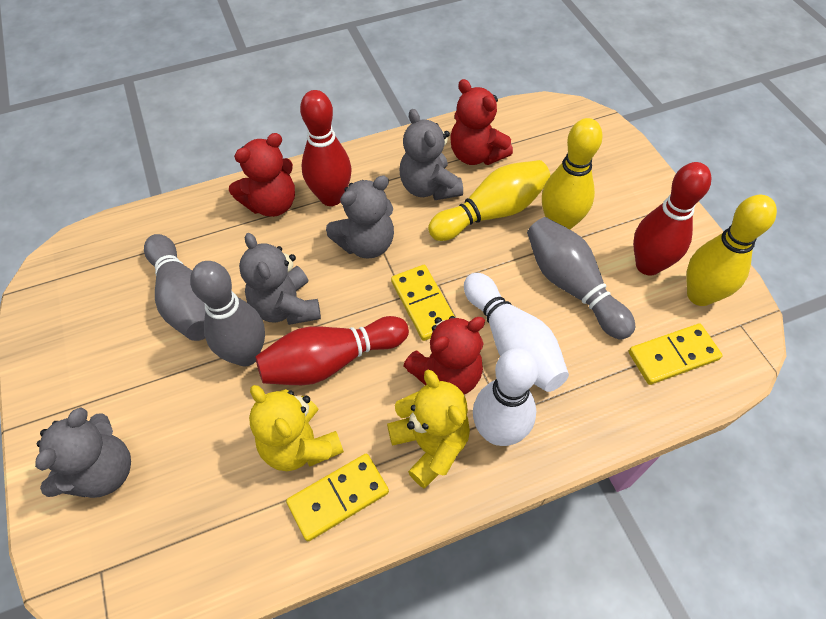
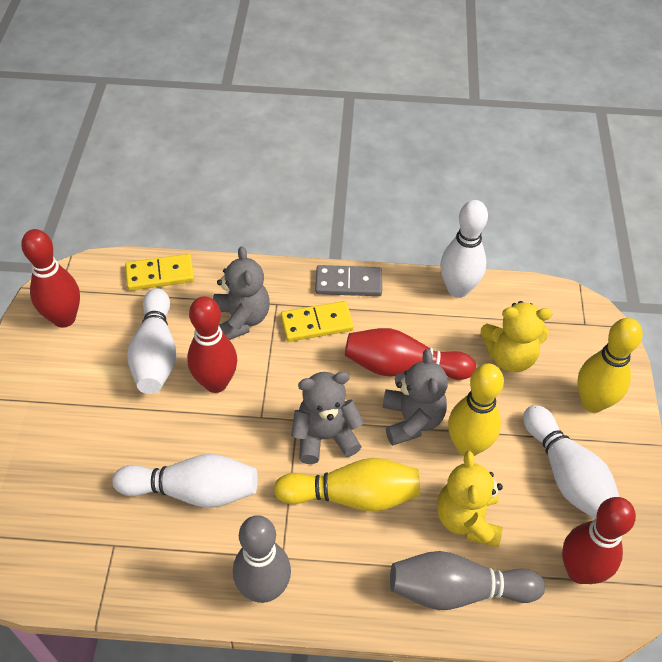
grey bowling pin: [144,234,205,341] [190,261,265,366] [527,217,635,340] = 3 -> [233,515,291,603] [390,551,545,610] = 2
grey domino: none = 0 -> [315,265,382,296] = 1
grey teddy bear: [35,407,131,498] [239,233,321,325] [326,175,394,259] [400,109,463,200] = 4 -> [213,246,270,340] [291,372,364,464] [382,349,448,445] = 3
red bowling pin: [255,316,409,385] [300,90,351,206] [633,162,711,276] = 3 -> [21,229,80,328] [187,296,237,393] [345,328,476,380] [562,497,636,584] = 4
red teddy bear: [229,133,295,217] [403,316,485,394] [450,79,513,165] = 3 -> none = 0
white bowling pin: [464,273,569,392] [473,348,538,446] = 2 -> [113,454,258,508] [127,288,177,394] [440,200,488,298] [523,405,619,519] = 4
yellow domino: [286,454,389,541] [391,265,455,341] [629,323,723,385] = 3 -> [125,254,194,291] [280,301,354,342] = 2

